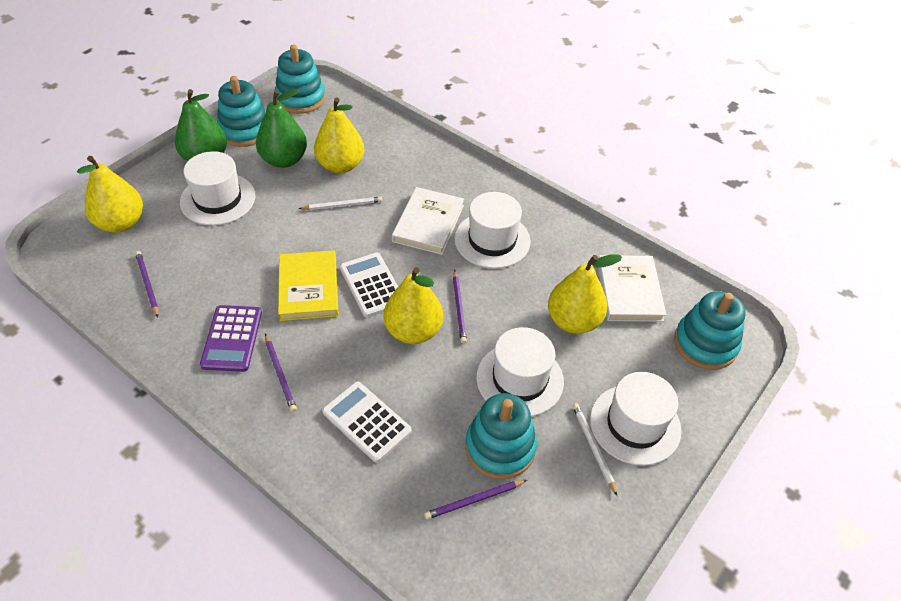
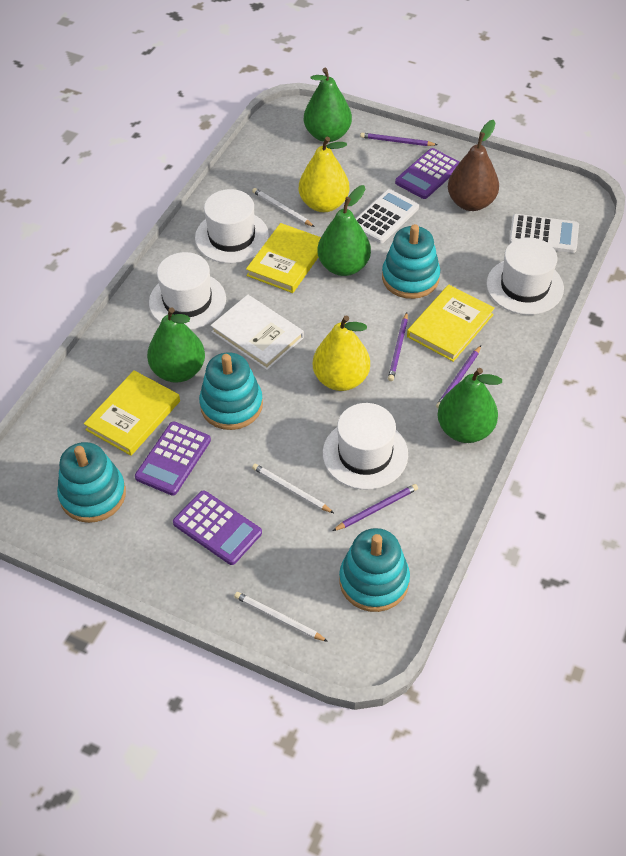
brown pear: none = 0 -> [448,120,499,211] = 1
green pear: [175,89,227,161] [256,89,307,168] = 2 -> [147,307,205,383] [304,68,352,142] [317,185,371,276] [438,368,502,443] = 4
purple calculator: [200,305,262,372] = 1 -> [135,421,211,496] [173,490,262,565] [395,148,460,199] = 3
white book: [392,187,464,255] [598,255,666,322] = 2 -> [210,295,304,370] = 1
white pencil: [299,197,382,210] [572,403,617,496] = 2 -> [234,592,328,642] [252,188,315,227] [252,464,334,513] = 3
yellow book: [278,250,339,321] = 1 -> [84,371,180,456] [246,223,321,293] [407,285,495,362] = 3
yellow pear: [77,156,143,233] [314,97,364,173] [384,267,443,344] [548,254,622,334] = 4 -> [299,137,349,212] [313,315,370,391] = 2

